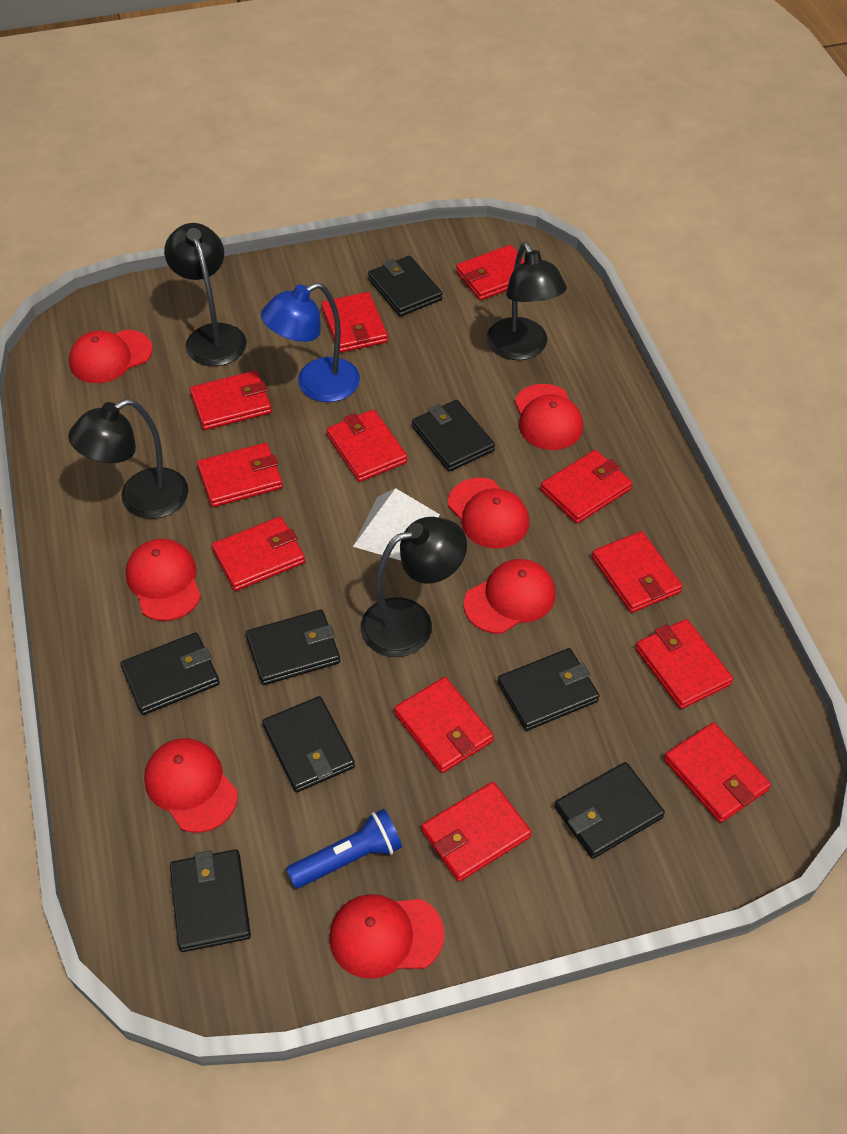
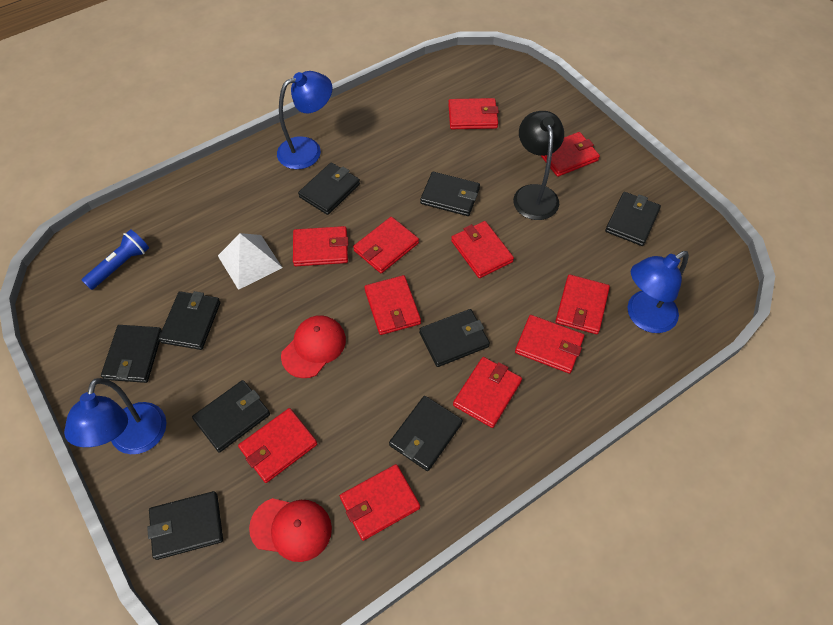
black lamp: [68,399,189,519] [164,223,247,366] [360,517,467,657] [487,242,567,360] = 4 -> [513,111,564,220] = 1
black wallet: [121,632,220,715] [170,849,251,952] [246,610,340,685] [262,696,355,793] [368,256,442,317] [412,400,495,472] [498,648,600,731] [555,762,665,859] = 8 -> [101,325,162,383] [147,491,223,560] [159,291,221,350] [192,380,270,453] [298,162,360,215] [389,396,463,471] [419,309,490,367] [420,172,480,216] [605,192,661,246] = 9
blue lamp: [261,282,360,402] = 1 -> [64,378,167,454] [277,71,333,169] [627,251,689,333] = 3
red cap: [69,329,152,383] [126,539,201,621] [144,738,238,833] [329,894,444,979] [448,478,529,549] [464,559,555,634] [515,384,583,450] = 7 -> [249,498,332,562] [281,315,346,378] = 2
red wallet: [190,371,272,430] [197,443,283,507] [212,516,305,591] [321,292,388,353] [326,409,407,482] [394,677,494,773] [421,782,532,882] [456,245,525,300] [540,450,632,524] [592,531,683,613] [636,619,733,709] [664,722,771,823] = 12 -> [238,408,317,483] [293,226,348,266] [340,464,420,541] [353,217,419,274] [364,275,421,335] [448,98,499,129] [451,221,514,278] [453,357,522,428] [515,315,584,374] [541,132,600,177] [555,274,610,334] = 11

